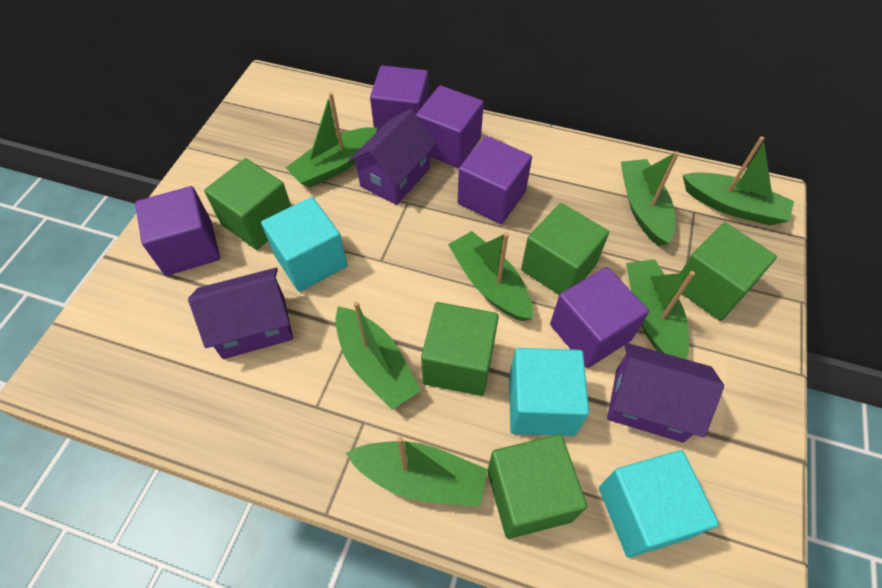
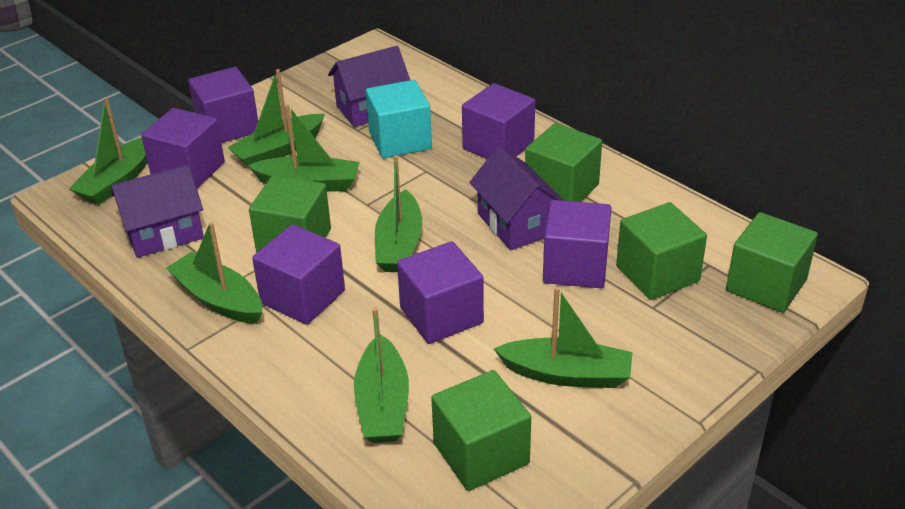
purple cube: [135,186,220,276] [370,65,429,132] [416,85,484,168] [458,136,532,224] [550,267,649,368] = 5 -> [141,108,225,188] [188,67,258,143] [252,224,345,325] [397,241,484,344] [462,83,535,159] [543,200,612,288] = 6
turquoise cube: [261,197,347,292] [509,348,589,436] [599,450,719,558] = 3 -> [366,80,432,158] = 1

